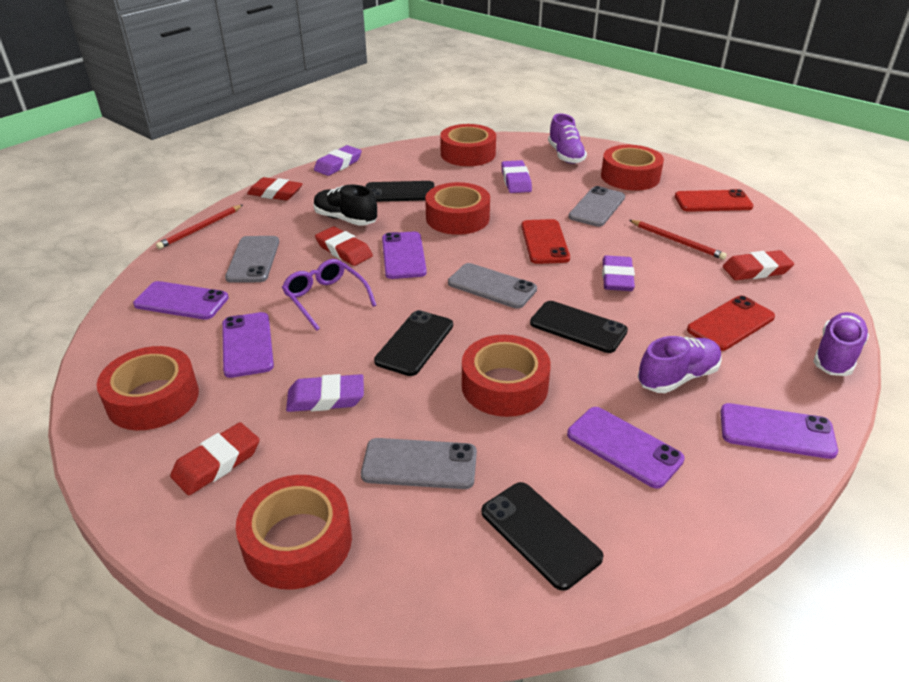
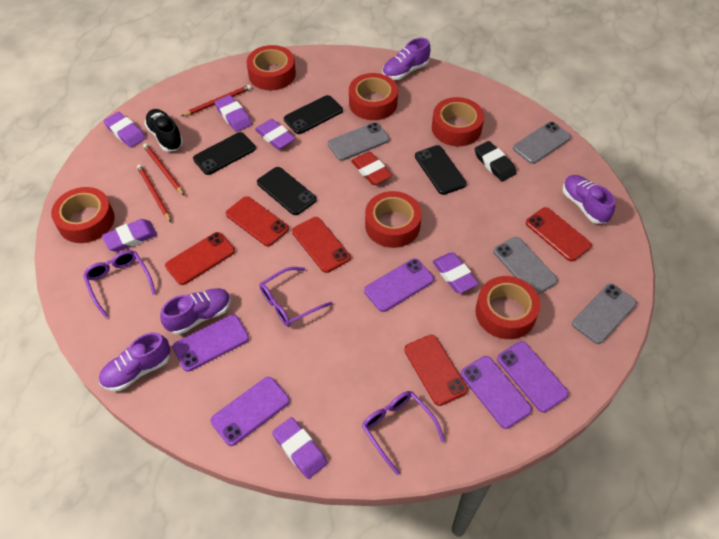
black eraser: none = 0 -> [474,141,516,181] = 1
purple eraser: [286,374,364,412] [314,145,362,176] [501,160,532,193] [602,255,635,291] = 4 -> [102,219,157,252] [103,112,146,148] [215,95,252,132] [255,119,296,150] [272,417,328,479] [432,253,479,293] = 6
purple glasses: [282,259,376,331] = 1 -> [83,250,156,318] [259,267,332,326] [362,391,445,475] = 3
purple shoe: [548,114,587,164] [638,336,722,393] [813,312,869,376] = 3 -> [99,333,170,391] [160,288,231,334] [382,38,430,80] [563,175,615,224] = 4
red eraser: [170,422,260,495] [247,177,303,201] [315,227,373,266] [723,250,794,280] = 4 -> [351,152,392,185] = 1
red pencil: [156,205,243,249] [629,220,727,260] = 2 -> [137,164,171,222] [143,143,184,195] [181,85,251,116] = 3
red phone: [521,219,570,264] [675,189,754,212] [687,296,775,351] = 3 -> [165,232,235,285] [226,196,289,246] [292,217,351,273] [404,335,468,406] [526,207,592,261] = 5

